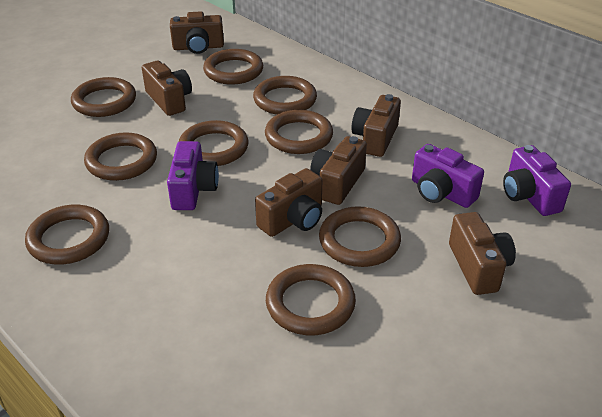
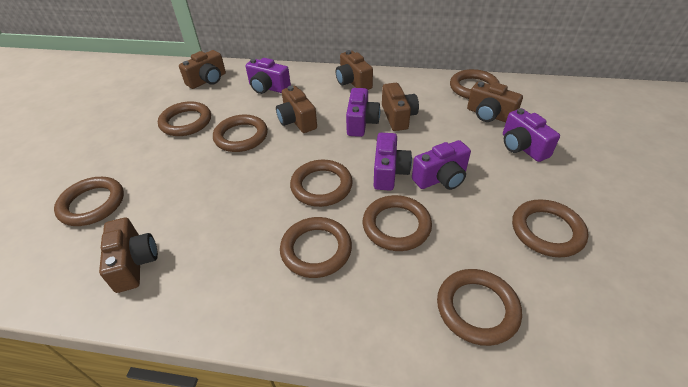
purple camera: [167,141,219,210] [412,144,484,208] [503,145,571,216] = 3 -> [245,58,291,94] [346,88,380,137] [374,133,412,191] [412,140,471,190] [503,108,560,162] = 5

